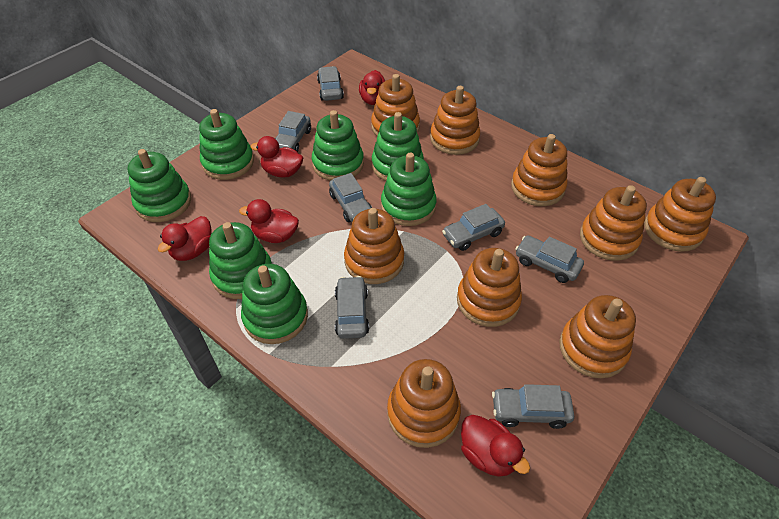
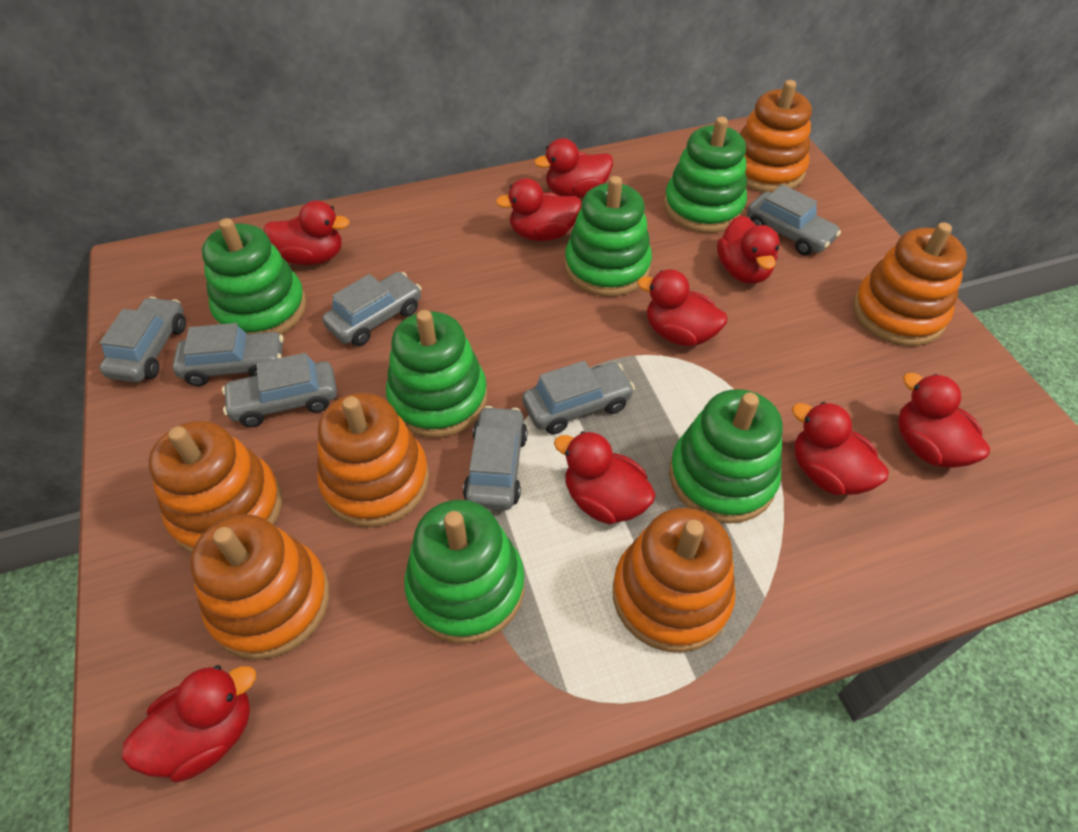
green stacking toy: [127,149,191,222] [199,109,254,180] [209,222,272,299] [241,264,308,344] [312,110,364,181] [372,112,424,181] [381,153,437,226] = 7 -> [202,218,307,335] [386,310,487,438] [404,500,524,644] [565,176,652,296] [664,117,747,233] [669,389,783,524] = 6
orange stacking toy: [344,208,404,284] [371,74,420,136] [387,359,461,448] [430,86,481,155] [457,248,522,327] [511,134,567,206] [559,295,636,378] [580,185,647,261] [644,177,716,252] = 9 -> [148,421,282,553] [190,514,329,660] [317,393,429,527] [613,508,736,653] [740,80,812,193] [853,222,967,346] = 6
red duck: [158,216,212,261] [239,199,299,243] [251,136,303,178] [359,70,385,105] [461,415,530,477] = 5 -> [122,665,256,782] [264,200,350,265] [496,178,582,241] [534,138,613,198] [554,431,656,524] [637,269,727,347] [717,215,780,284] [792,402,889,495] [898,373,990,468] = 9

